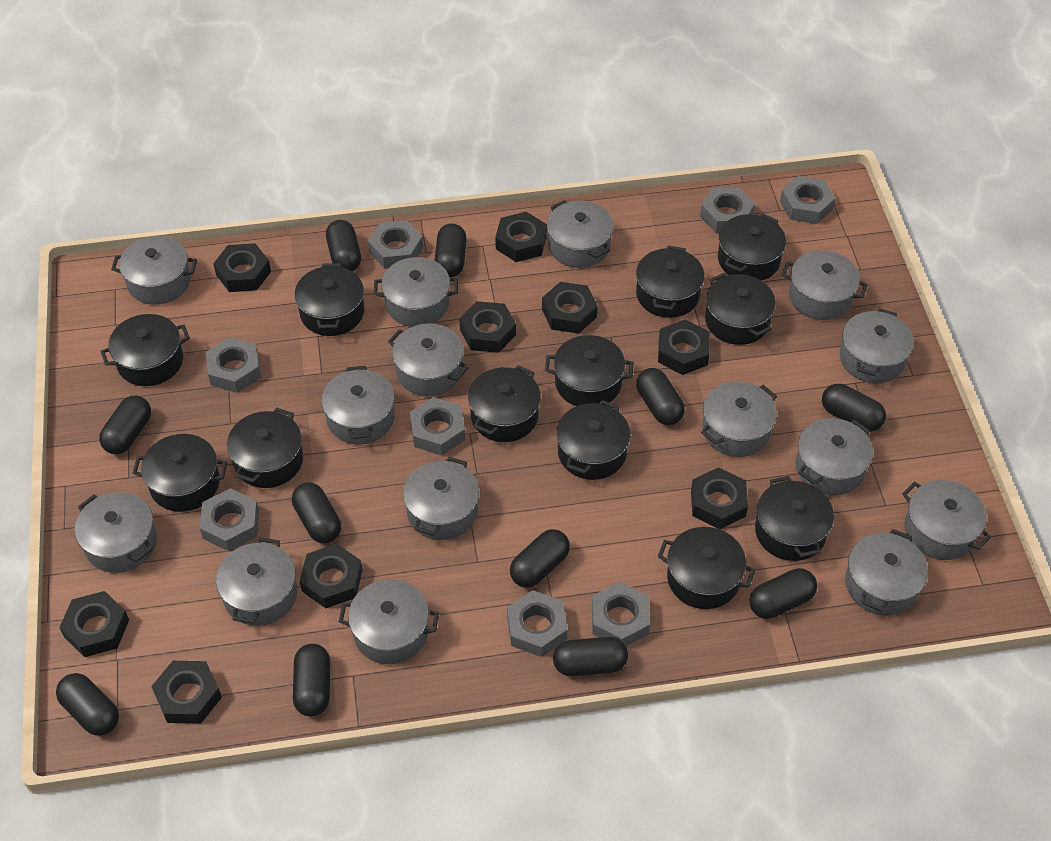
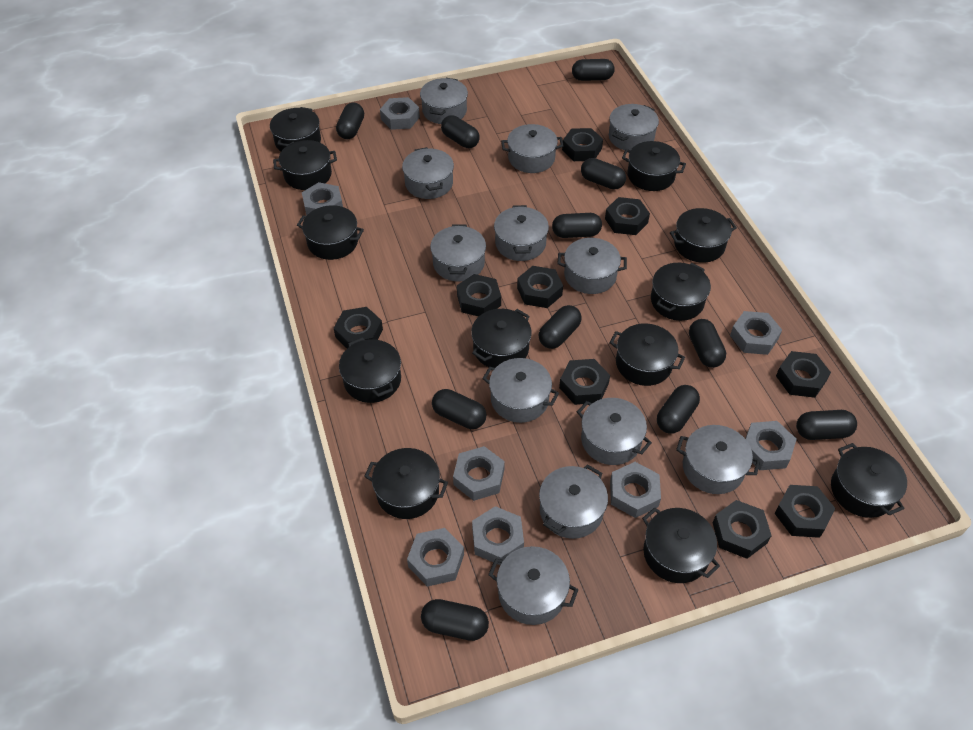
grey pot: [75,492,157,573] [111,236,197,305] [216,537,297,626] [321,366,395,444] [339,579,439,664] [374,257,458,327] [388,323,469,396] [403,457,479,540] [547,200,614,268] [701,382,777,457] [782,250,868,320] [796,418,873,496] [840,308,914,383] [845,529,928,616] [902,480,991,560] = 15 -> [402,147,454,199] [420,78,468,124] [430,224,486,282] [482,358,559,423] [488,546,578,625] [494,205,549,261] [501,124,564,173] [539,464,608,539] [558,238,627,294] [577,398,652,465] [609,104,659,150] [676,425,760,494] = 12

